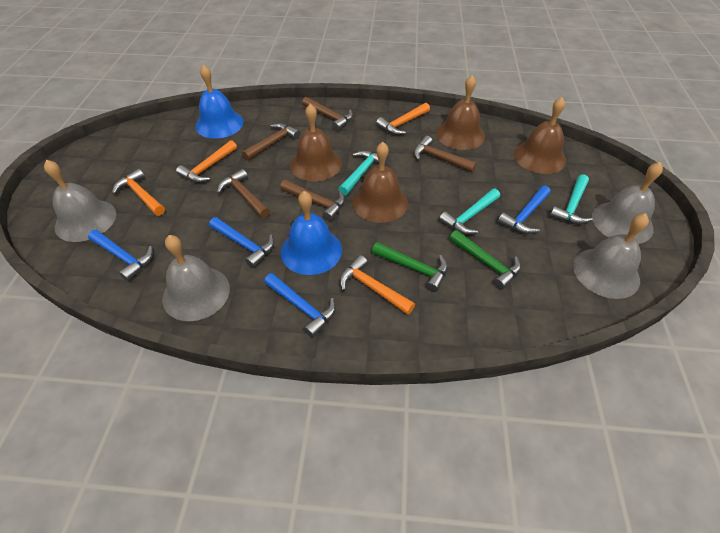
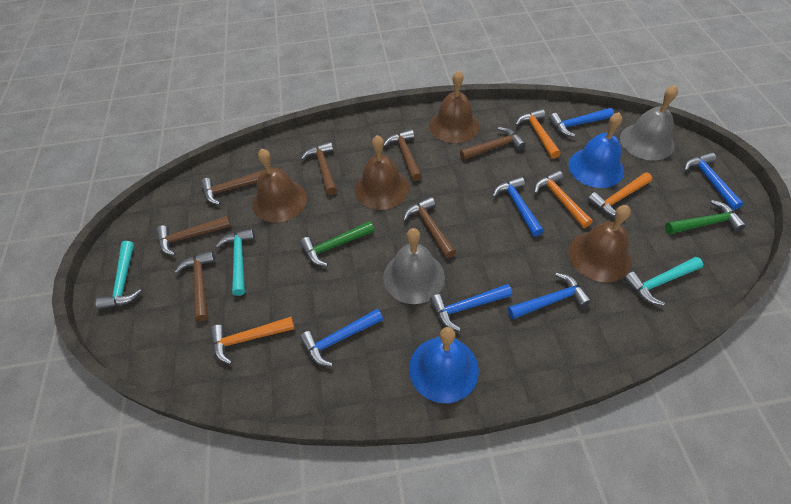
blue hammer: [88,230,153,281] [209,217,274,268] [264,273,336,338] [498,185,551,234] = 4 -> [300,309,383,367] [430,284,512,331] [492,177,544,237] [508,273,591,319] [549,108,614,137] [684,152,744,210] = 6
brown hammer: [217,169,270,218] [242,123,301,161] [280,180,345,221] [302,97,353,131] [414,136,477,172] = 5 -> [156,216,231,256] [174,251,216,322] [201,170,263,205] [301,142,337,195] [383,129,422,181] [403,197,456,258] [460,127,526,160] = 7
grey bell: [44,160,116,242] [162,235,230,321] [573,213,649,299] [592,162,663,244] = 4 -> [383,228,445,304] [620,85,678,160] = 2

